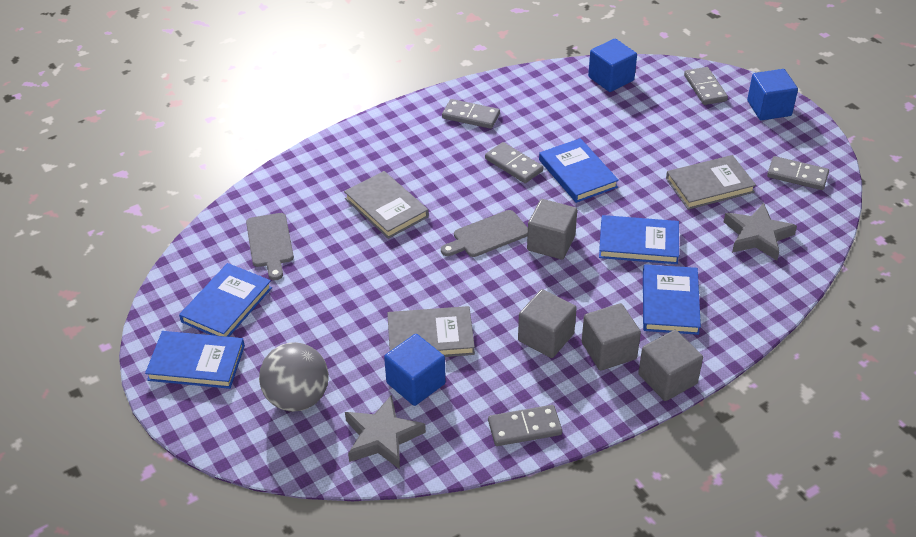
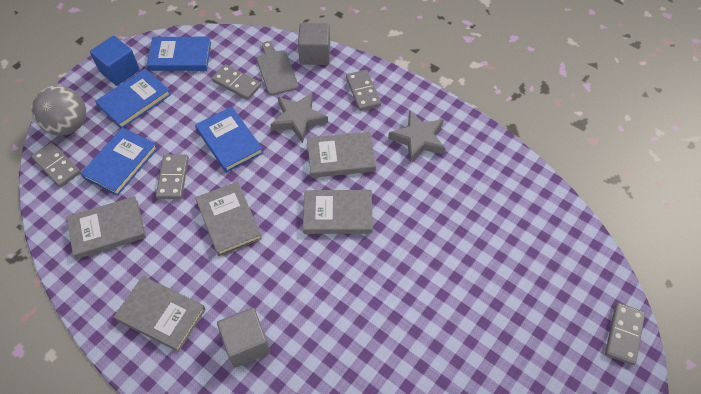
blue book: [145,331,245,389] [179,263,272,337] [539,138,619,203] [599,215,679,264] [643,264,701,335] = 5 -> [80,127,158,196] [95,68,171,128] [147,37,211,71] [195,107,263,173] = 4
blue cube: [384,334,446,406] [588,39,637,92] [747,69,798,120] = 3 -> [90,36,140,86] = 1
grey book: [344,171,429,239] [387,306,475,357] [666,155,756,210] = 3 -> [67,196,146,259] [114,276,206,352] [195,181,262,256] [303,190,373,234] [307,132,376,178] = 5
grey cube: [518,289,577,358] [527,199,577,260] [582,303,641,371] [638,330,703,401] = 4 -> [217,308,270,368] [298,23,330,65] = 2
grey cutting board: [246,213,294,280] [441,210,528,257] = 2 -> [257,41,299,95] = 1

